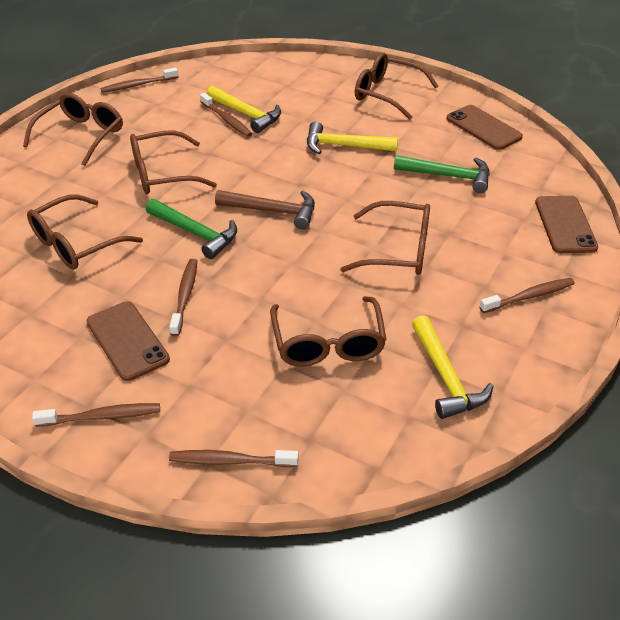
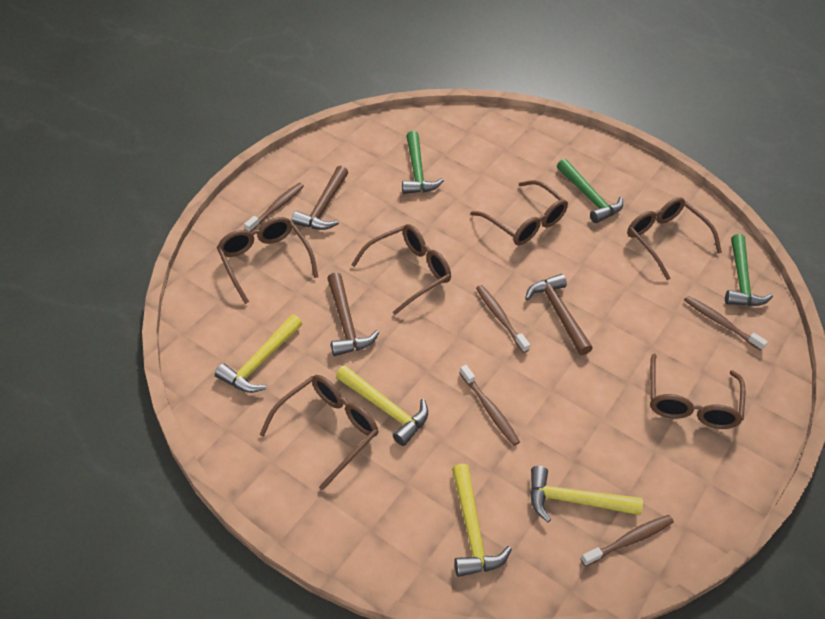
brown hammer: [215,190,315,229] = 1 -> [291,166,348,230] [327,272,379,356] [525,274,593,355] = 3
brown phone: [86,301,170,381] [446,105,523,150] [535,196,598,253] = 3 -> none = 0
brown toothbrush: [32,403,160,427] [101,68,178,93] [169,259,197,336] [169,450,298,467] [200,93,252,137] [479,278,575,313] = 6 -> [244,183,304,232] [460,365,520,446] [476,285,530,353] [581,515,674,566] [684,296,768,351] = 5
green hammer: [146,199,237,259] [394,155,490,193] = 2 -> [402,131,444,194] [557,159,623,223] [725,234,773,306] = 3
yellow hammer: [206,86,281,133] [307,121,398,154] [412,315,494,419] = 3 -> [215,315,302,393] [336,365,428,446] [452,464,512,577] [530,466,643,522] = 4

